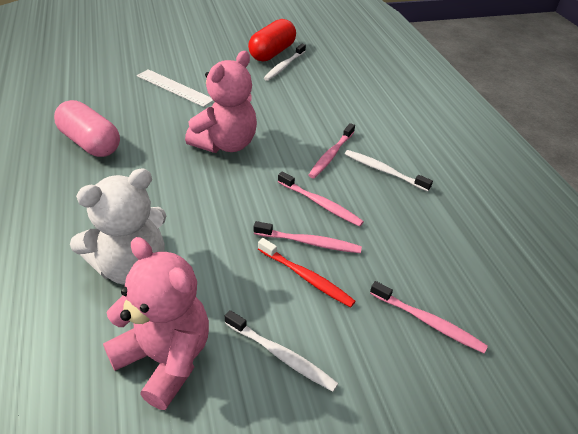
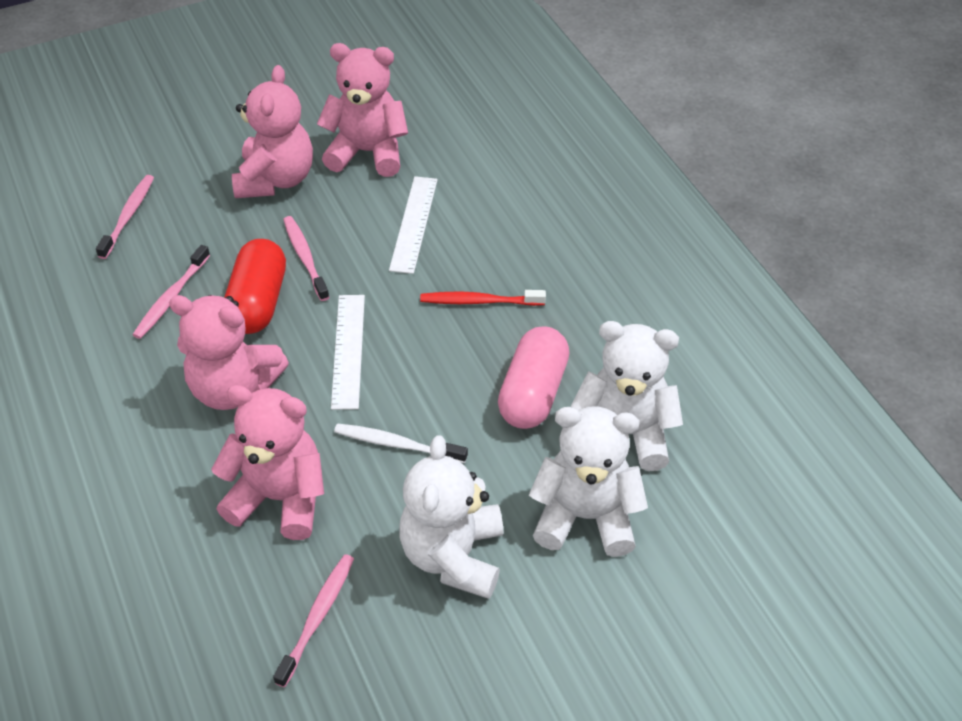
pink teddy bear: [103,237,209,410] [185,51,257,153] = 2 -> [169,295,289,410] [211,385,324,540] [232,65,313,198] [317,43,408,177] = 4
white ruler: [137,69,213,107] = 1 -> [331,295,365,410] [389,176,438,274] = 2
white teddy bear: [70,168,166,285] = 1 -> [399,435,503,599] [529,406,648,557] [571,321,683,471] = 3
white toothbrush: [225,310,338,391] [264,44,306,81] [345,150,433,192] = 3 -> [334,423,468,463] = 1

